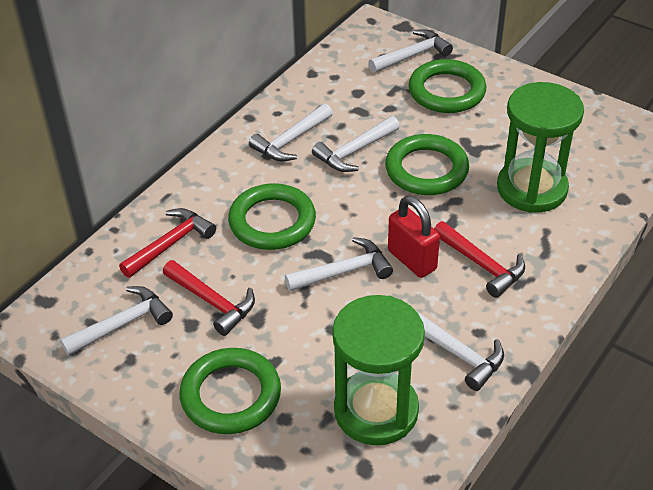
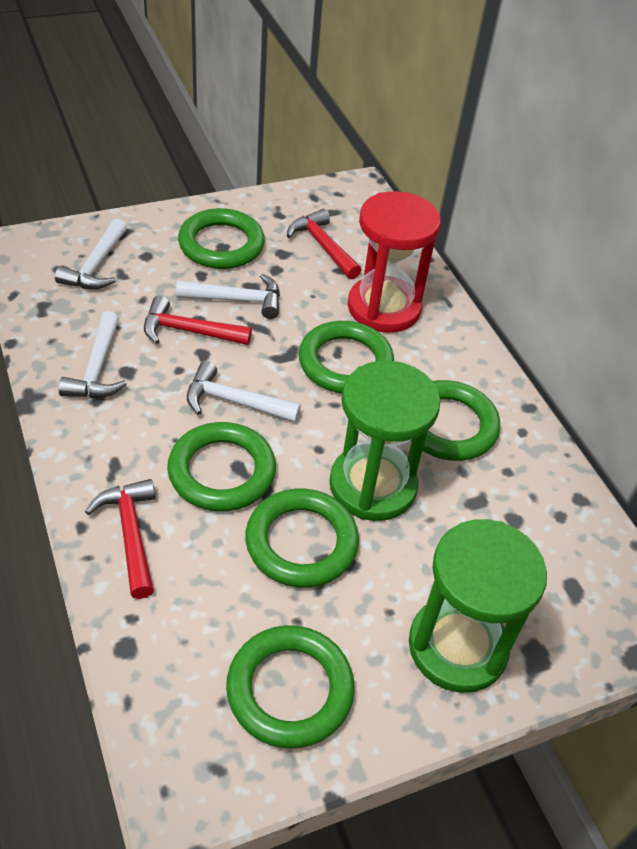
green ring: [179,348,281,434] [228,183,316,250] [385,134,469,195] [409,59,486,113] = 4 -> [167,422,276,511] [178,208,265,269] [226,625,355,749] [245,489,359,588] [299,321,394,393] [411,380,500,461] = 6
red hourglass: none = 0 -> [348,191,441,333] = 1
red padlock: [388,196,440,278] = 1 -> none = 0
white hammer: [60,286,173,356] [249,103,333,161] [285,237,393,291] [312,116,400,172] [368,29,453,73] [414,309,504,391] = 6 -> [55,218,127,289] [59,311,127,398] [176,274,280,319] [187,361,301,422] = 4

